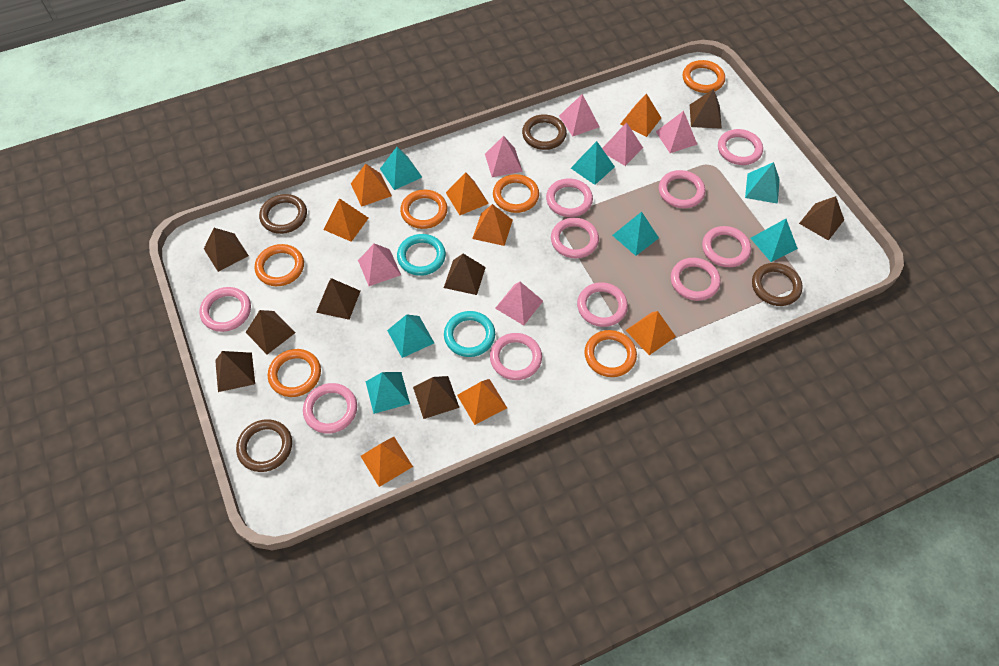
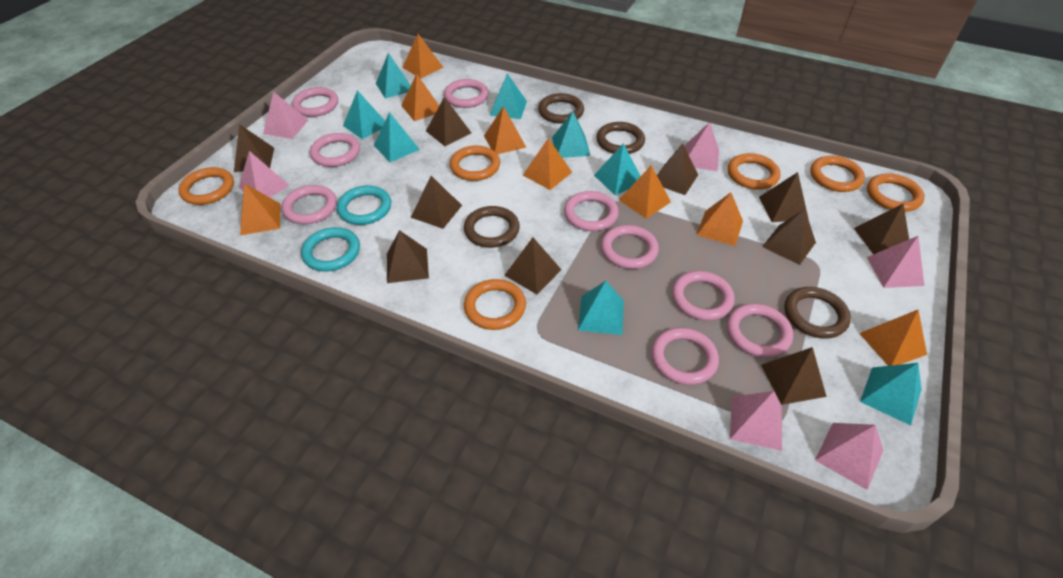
brown pyramid: [204,228,249,272] [215,351,255,392] [246,310,296,354] [316,278,360,320] [413,376,459,419] [444,254,486,295] [690,89,722,129] [799,196,844,241] = 8 -> [234,124,274,172] [387,230,429,283] [411,176,462,229] [426,97,471,146] [504,237,561,294] [657,143,698,195] [759,172,808,222] [761,347,827,405] [762,209,816,265] [854,203,909,254] = 10
pink ring: [199,287,251,332] [303,383,357,433] [490,333,542,380] [546,179,593,217] [551,218,599,258] [577,282,628,327] [659,170,705,208] [671,258,721,301] [702,226,751,267] [718,129,763,165] = 10 -> [282,185,337,224] [292,87,338,117] [310,133,360,167] [444,79,489,108] [564,191,619,231] [601,225,659,269] [651,328,719,385] [672,271,735,321] [727,303,793,358] = 9
turquoise pyramid: [366,372,410,414] [380,147,422,190] [387,314,434,358] [571,141,615,185] [612,212,659,256] [745,162,780,204] [750,219,798,262] = 7 -> [343,90,385,139] [374,112,420,162] [376,53,411,99] [490,74,527,119] [552,111,591,158] [578,281,624,335] [594,143,640,195] [860,363,922,425] = 8

